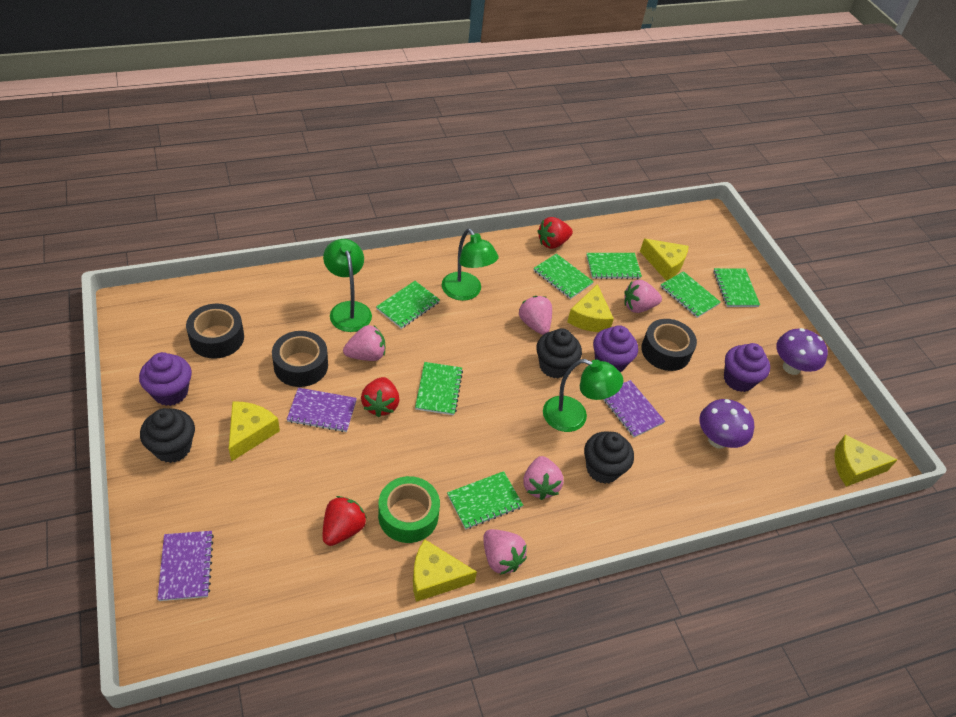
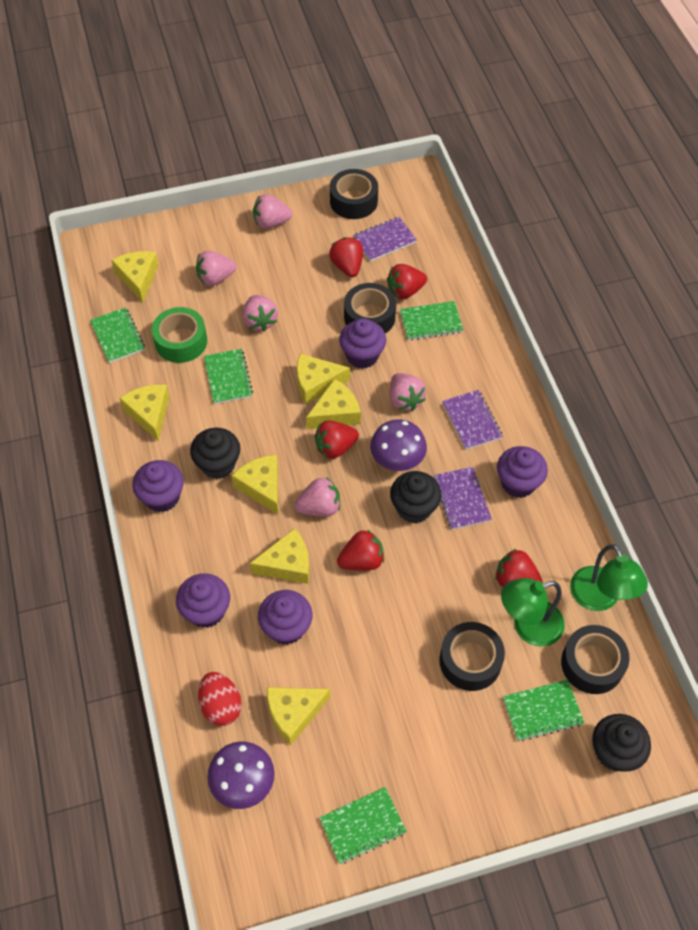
black tape: [186,304,244,359] [272,331,328,387] [641,319,697,371] = 3 -> [330,169,378,219] [344,283,396,334] [440,622,505,691] [561,625,630,694] = 4
green lamp: [323,239,372,332] [442,229,499,301] [543,359,623,432] = 3 -> [501,578,565,647] [570,544,648,611] = 2
green notebook: [376,281,440,329] [415,362,463,415] [447,471,523,530] [533,253,594,299] [586,253,642,279] [660,271,721,318] [713,268,760,307] = 7 -> [90,307,145,363] [204,349,253,404] [319,787,407,864] [400,301,463,341] [503,680,584,741] = 5
purple cupcake: [139,352,192,406] [593,325,638,372] [724,343,770,392] = 3 -> [132,460,184,512] [176,573,230,628] [258,590,313,645] [339,318,386,369] [497,446,548,498] = 5
red egg: none = 0 -> [198,672,242,726] = 1
red strawberry: [323,496,367,546] [361,377,399,417] [538,217,573,249] = 3 -> [315,420,359,459] [329,237,363,277] [337,529,384,571] [387,264,427,299] [495,549,543,587] = 5
yellow cheese: [229,401,280,462] [413,539,477,602] [567,284,614,332] [640,239,689,281] [835,435,897,487] = 5 -> [111,251,159,302] [119,384,169,442] [231,455,278,514] [249,528,310,584] [267,687,330,745] [297,354,350,404] [306,379,361,429] = 7

